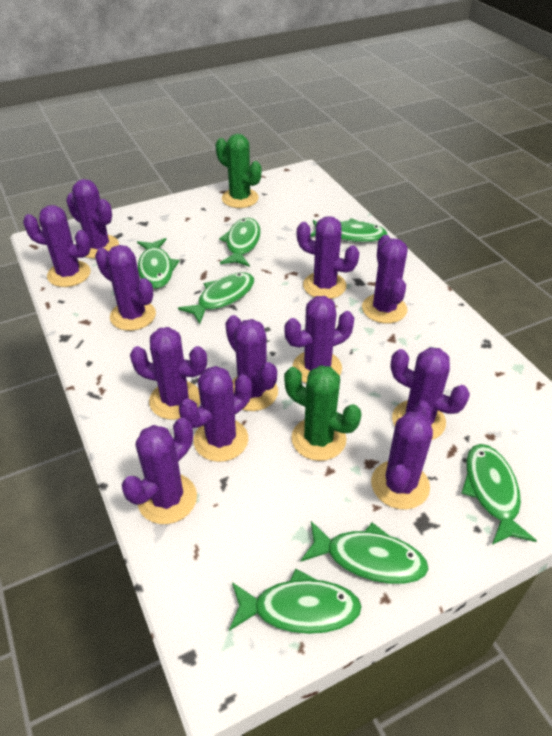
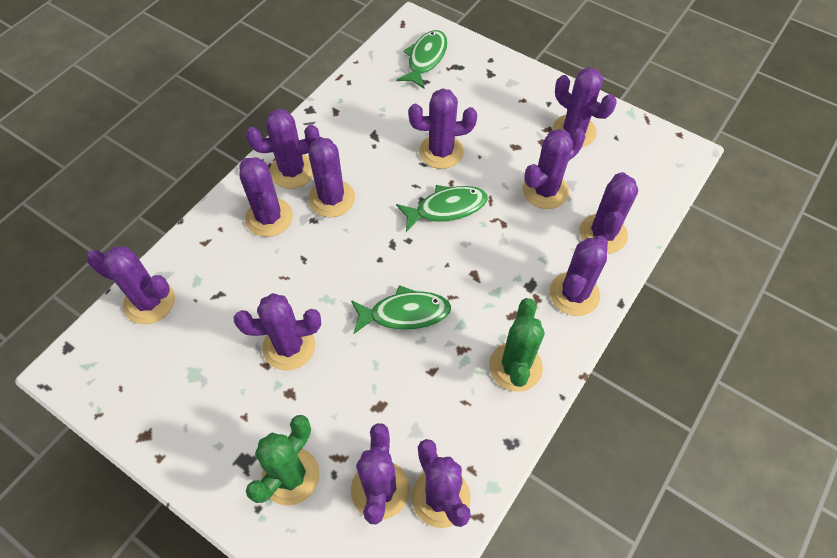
green fish: [137,238,180,289] [178,272,254,324] [219,218,261,267] [229,569,362,634] [301,521,429,584] [310,218,388,242] [461,444,537,545] = 7 -> [351,285,451,334] [396,185,488,232] [397,30,448,89] = 3

